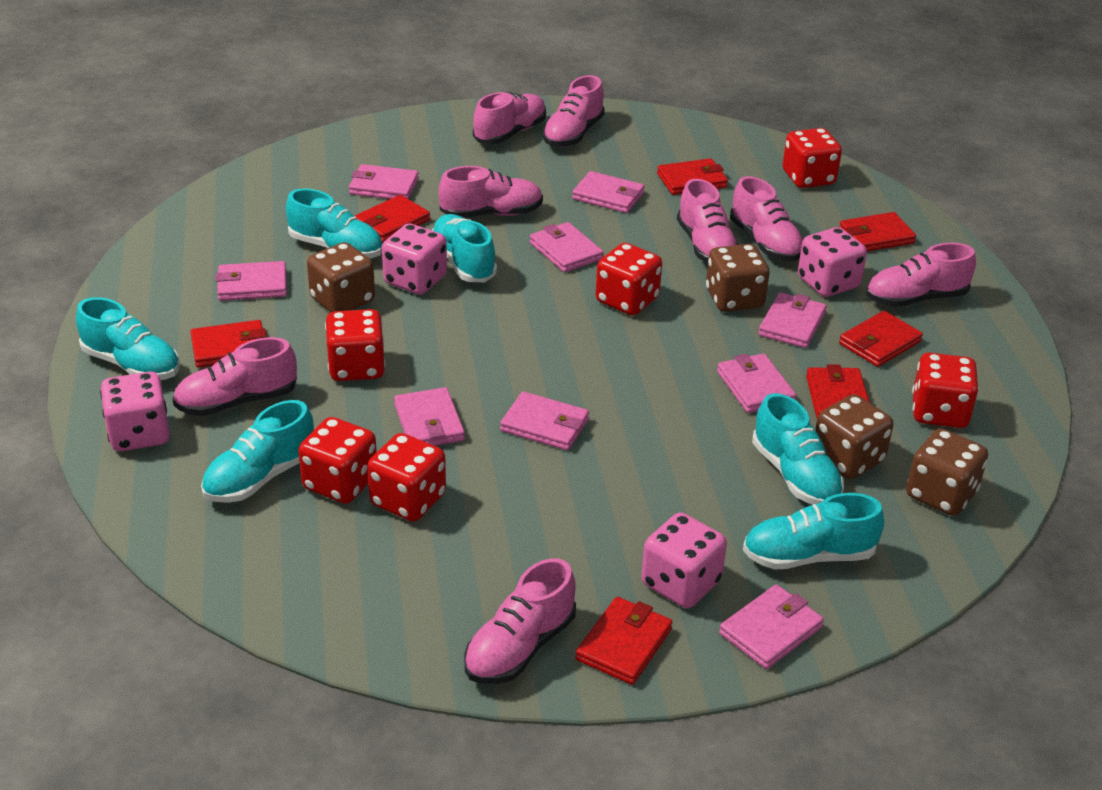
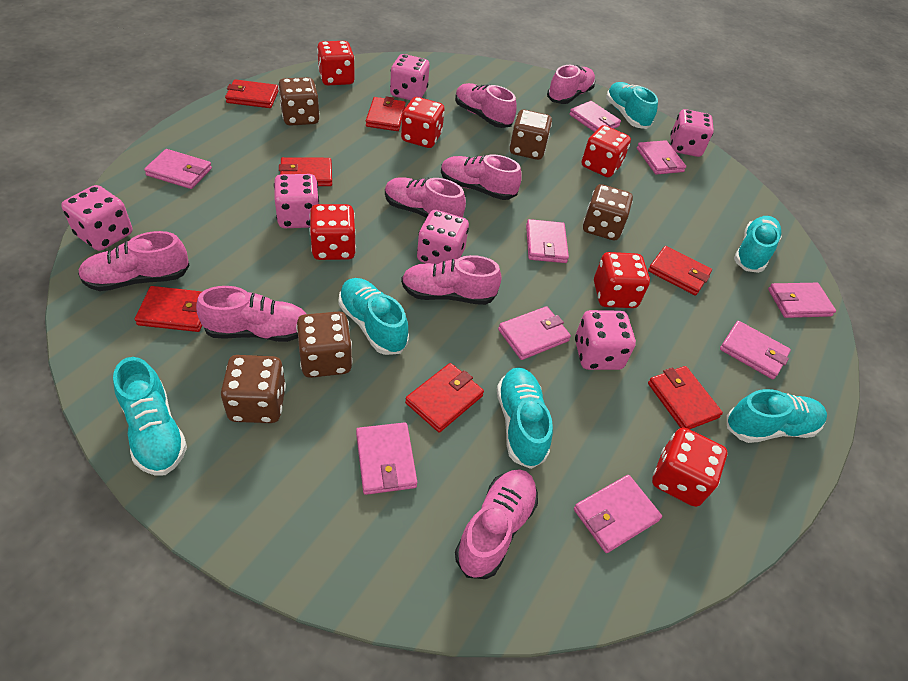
brown dice: [307,242,375,312] [706,244,770,312] [815,394,893,479] [906,428,988,516] = 4 -> [221,355,286,423] [278,77,320,126] [296,311,352,378] [510,109,552,160] [583,184,633,240] = 5
pink dice: [100,372,170,451] [382,224,447,295] [641,512,727,608] [798,227,867,297] = 4 -> [61,185,132,251] [274,174,319,228] [390,54,430,100] [417,210,469,264] [575,310,636,370] [670,109,714,157] = 6

